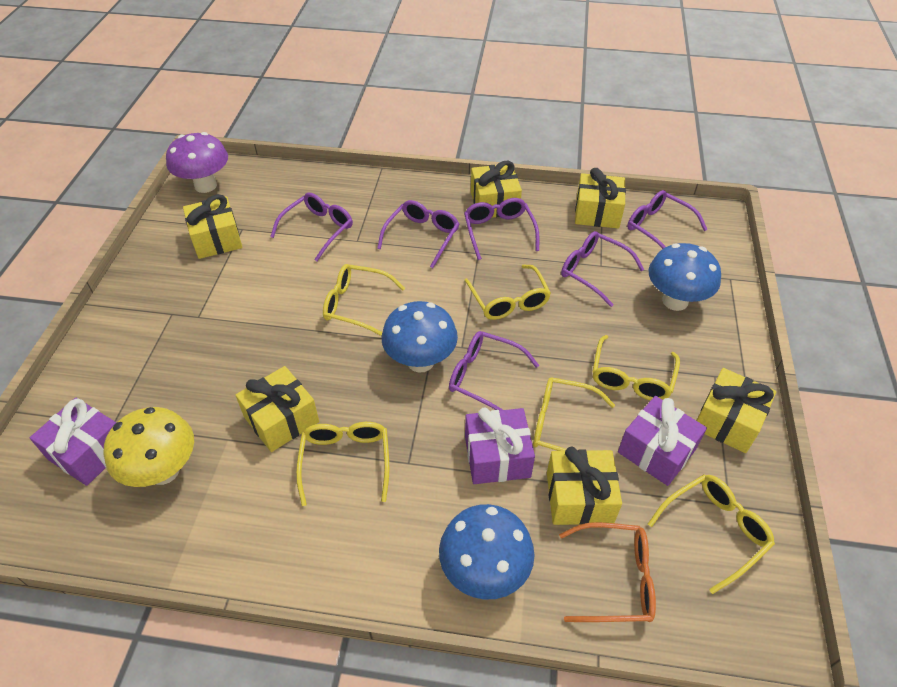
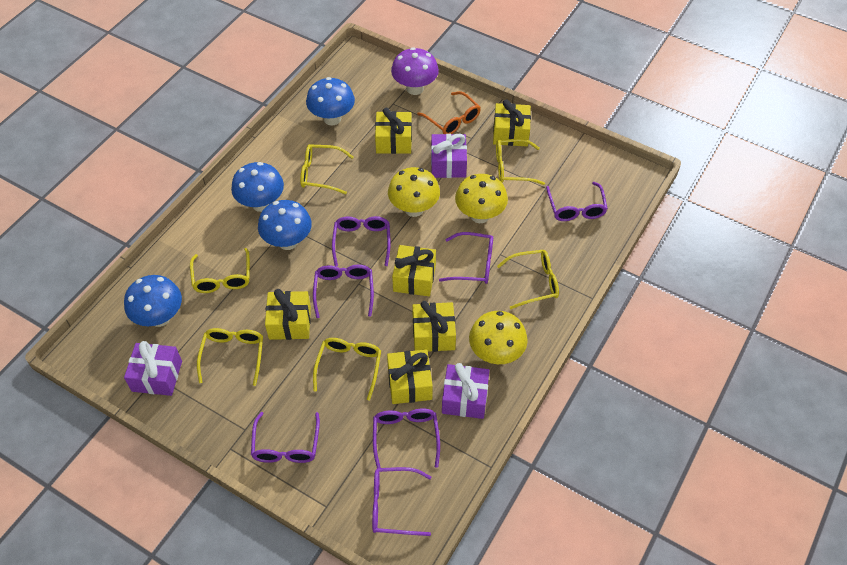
blue mushroom: [382,301,458,373] [439,504,535,600] [649,243,721,311] = 3 -> [124,275,182,327] [231,162,284,212] [258,200,312,250] [306,77,355,125] = 4
purple glasses: [270,193,353,261] [377,200,459,268] [449,331,539,411] [464,198,539,260] [561,231,644,307] [627,190,708,249] = 6 -> [251,412,320,463] [313,265,374,318] [332,216,391,266] [372,467,431,536] [373,409,440,468] [439,232,493,284] [546,182,608,221] = 7
yellow mushroom: [104,407,194,487] = 1 -> [388,167,440,217] [455,174,508,223] [469,311,528,364] = 3

